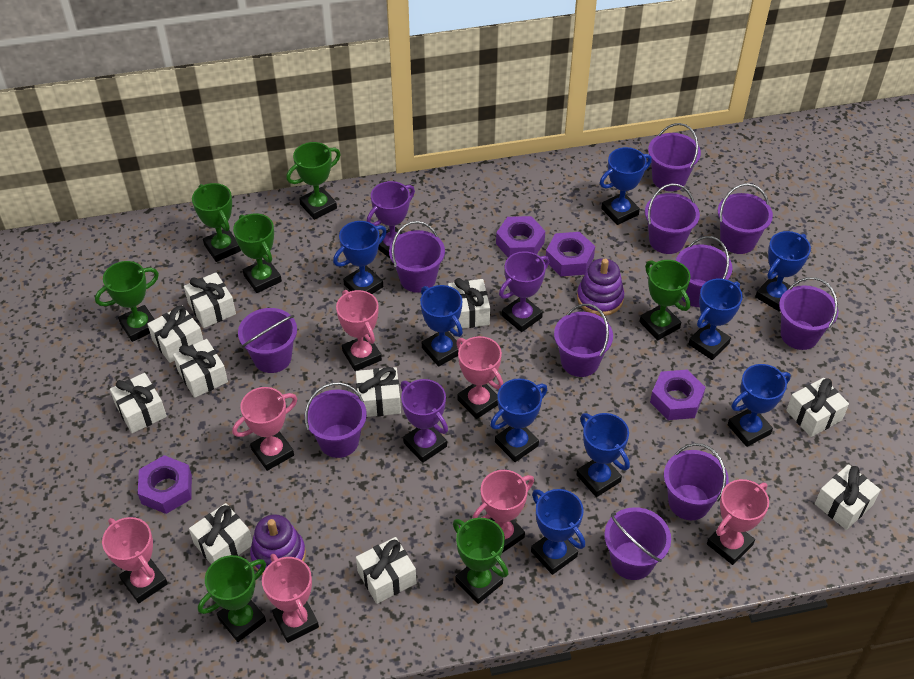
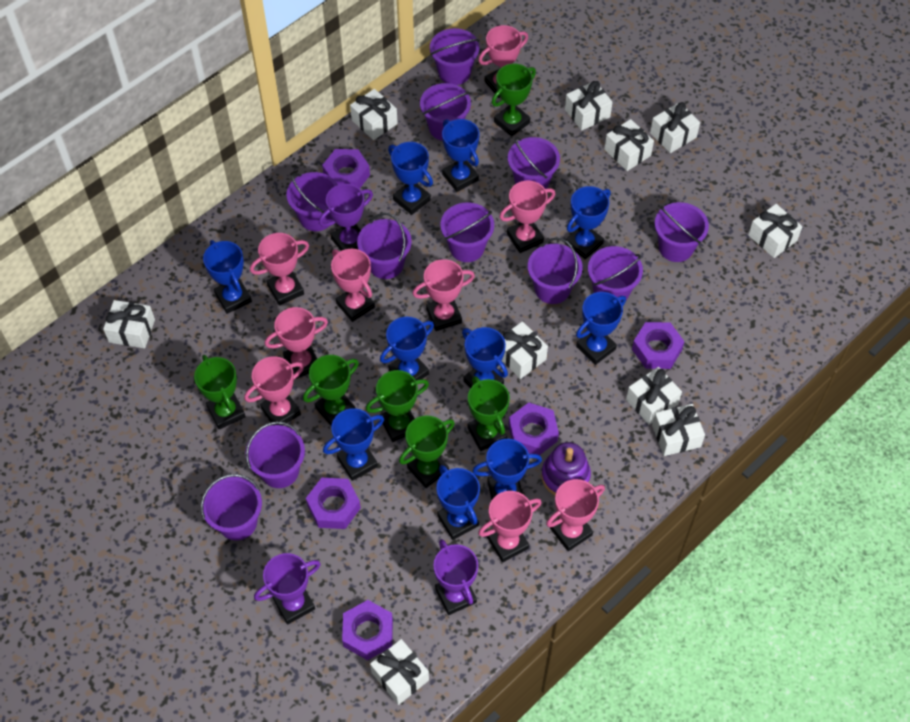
blue trophy: [333,221,387,294] [420,285,463,367] [490,378,547,462] [531,489,585,575] [576,413,630,497] [600,147,652,225] [689,279,743,360] [728,364,791,447] [755,231,811,312] = 9 -> [203,240,252,314] [323,408,384,481] [380,316,434,380] [388,142,433,215] [437,465,480,540] [442,119,479,192] [462,327,508,389] [472,439,542,500] [565,186,611,260] [576,292,626,365] = 10
green trophy: [95,261,159,342] [192,183,241,262] [198,555,266,642] [233,213,282,293] [286,142,341,220] [453,518,508,604] [639,260,691,340] = 7 -> [194,355,246,429] [303,355,359,427] [366,370,429,442] [399,415,455,488] [468,376,510,451] [492,64,536,137] = 6
pink trophy: [102,517,168,603] [232,387,297,471] [262,554,319,643] [336,290,382,371] [456,336,503,419] [472,470,534,553] [707,479,769,565] = 7 -> [244,356,304,426] [250,233,309,306] [265,307,328,379] [331,249,375,322] [412,259,475,331] [478,25,528,98] [478,491,542,562] [499,181,555,253] [546,479,605,551] = 9
purple nut: [138,455,192,514] [496,216,545,257] [546,232,595,276] [650,370,706,420] = 4 -> [306,478,361,529] [322,149,370,189] [342,600,393,660] [508,402,559,455] [632,322,685,369] = 5
purple stacking toy: [250,514,306,575] [577,258,624,316] = 2 -> [541,442,591,496] = 1

